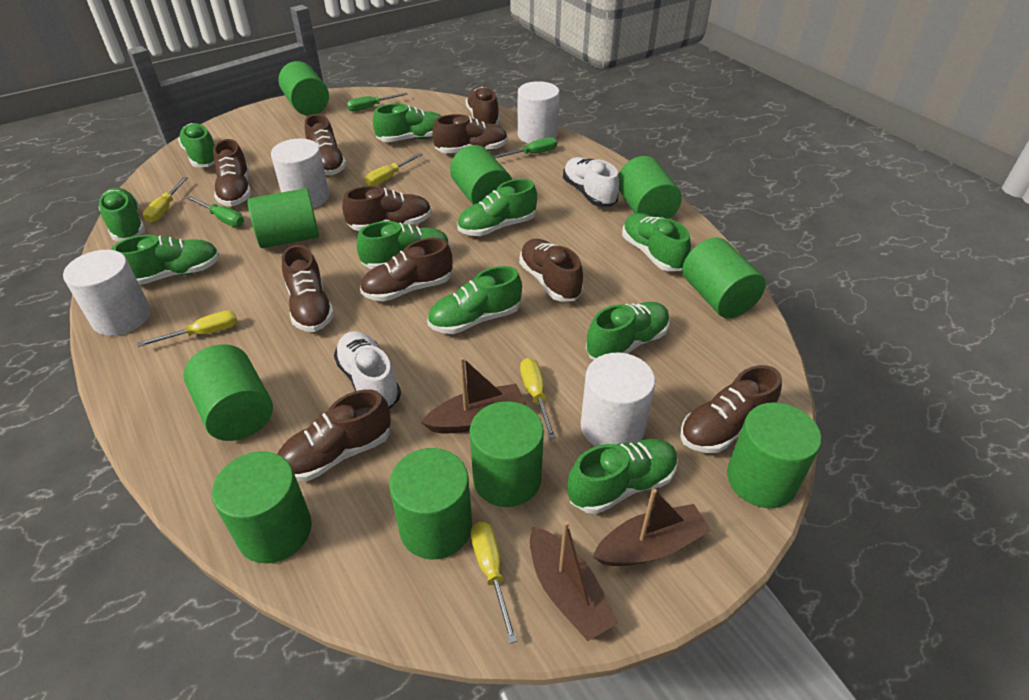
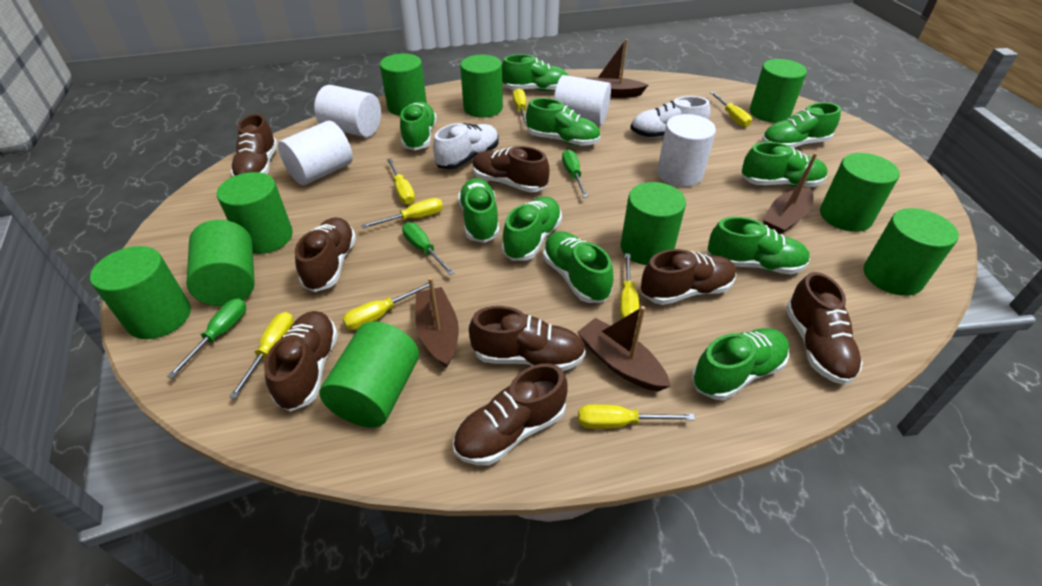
brown boat: [421,357,526,434] [530,521,618,641] [593,489,711,566] = 3 -> [415,277,459,368] [577,306,671,391] [585,39,648,98] [763,153,817,234] = 4
brown shoe: [213,139,251,206] [278,389,391,481] [282,245,334,332] [305,114,346,175] [342,186,432,231] [360,238,453,301] [433,114,508,153] [466,87,500,125] [519,239,583,301] [680,365,782,453] = 10 -> [231,114,278,177] [264,311,338,412] [295,217,356,292] [453,363,567,465] [469,306,586,371] [472,146,550,193] [641,249,736,305] [786,272,863,385] = 8
yellow screwdriver: [137,310,237,347] [143,177,188,223] [365,153,423,186] [471,522,517,644] [520,358,556,439] = 5 -> [229,312,294,399] [342,282,435,330] [361,198,443,229] [387,158,415,205] [513,88,527,125] [578,404,695,429] [620,253,639,319] [710,92,752,127] = 8

